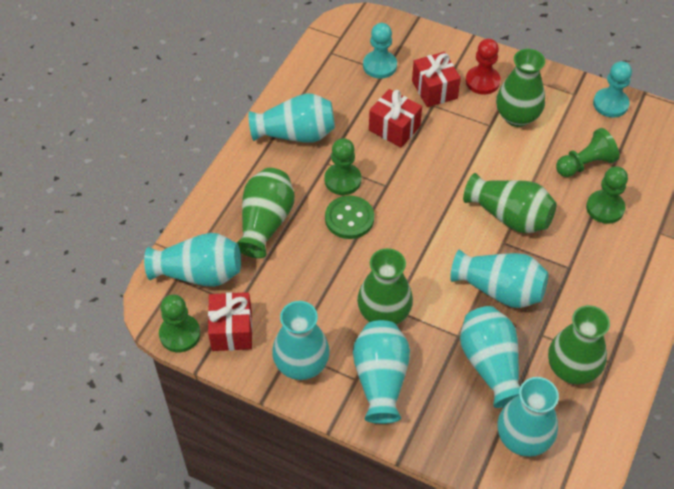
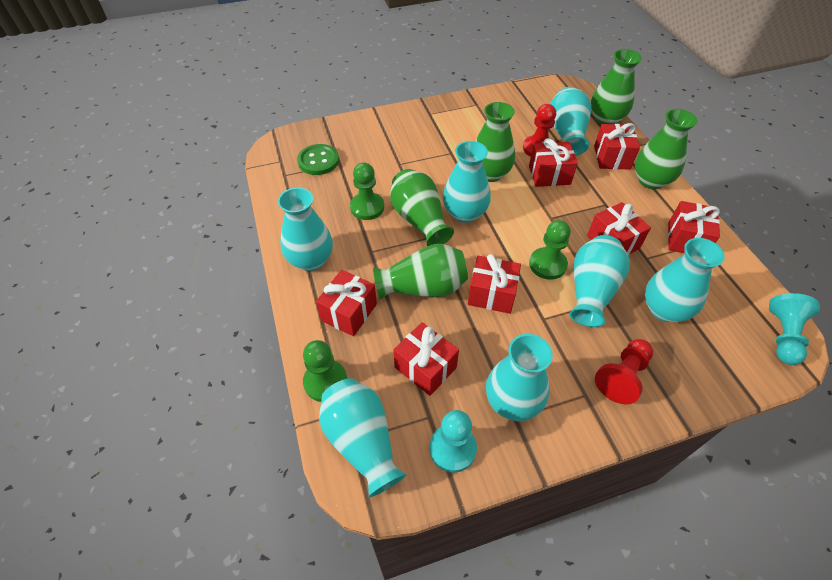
green pawn: [159,294,201,352] [324,138,362,195] [556,128,619,177] [586,166,628,224] = 4 -> [303,340,347,402] [350,162,384,220] [529,220,571,280] = 3
red gift: [208,292,252,351] [369,89,422,148] [412,52,461,107] = 3 -> [316,270,377,336] [393,322,459,396] [468,254,521,314] [529,138,578,187] [587,202,651,255] [594,123,640,169] [668,201,720,254] = 7
red pawn: [466,39,501,94] = 1 -> [523,104,556,157] [595,339,653,404] = 2

